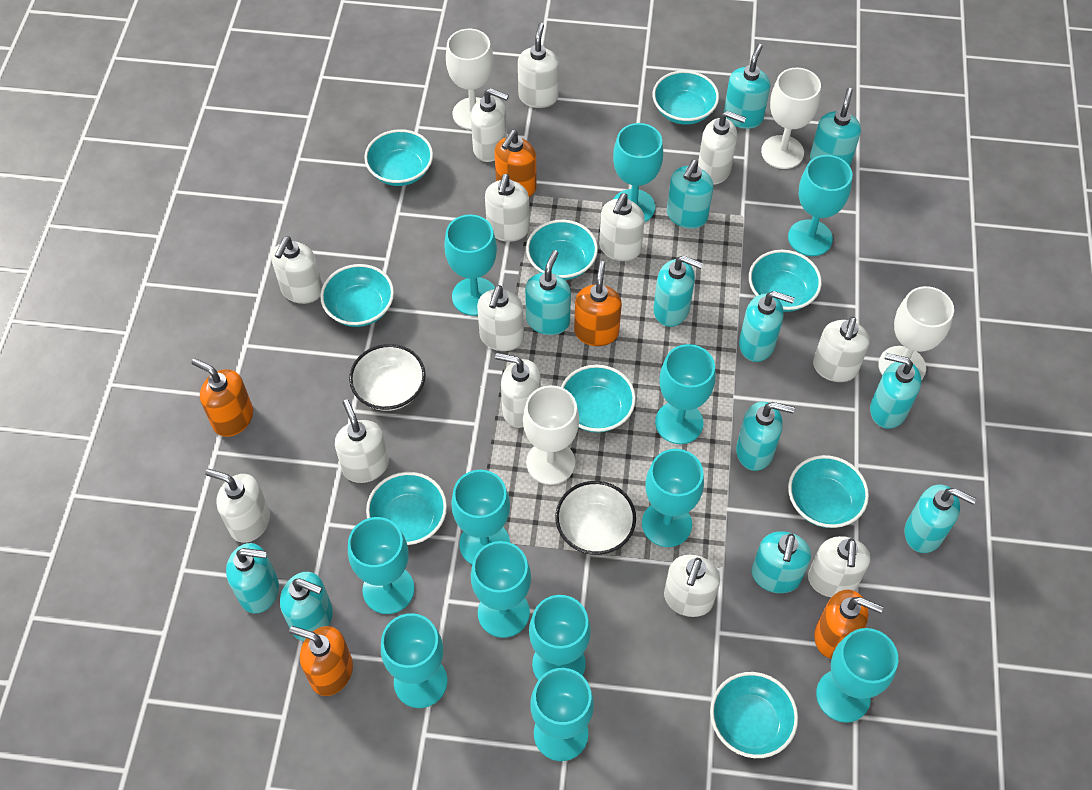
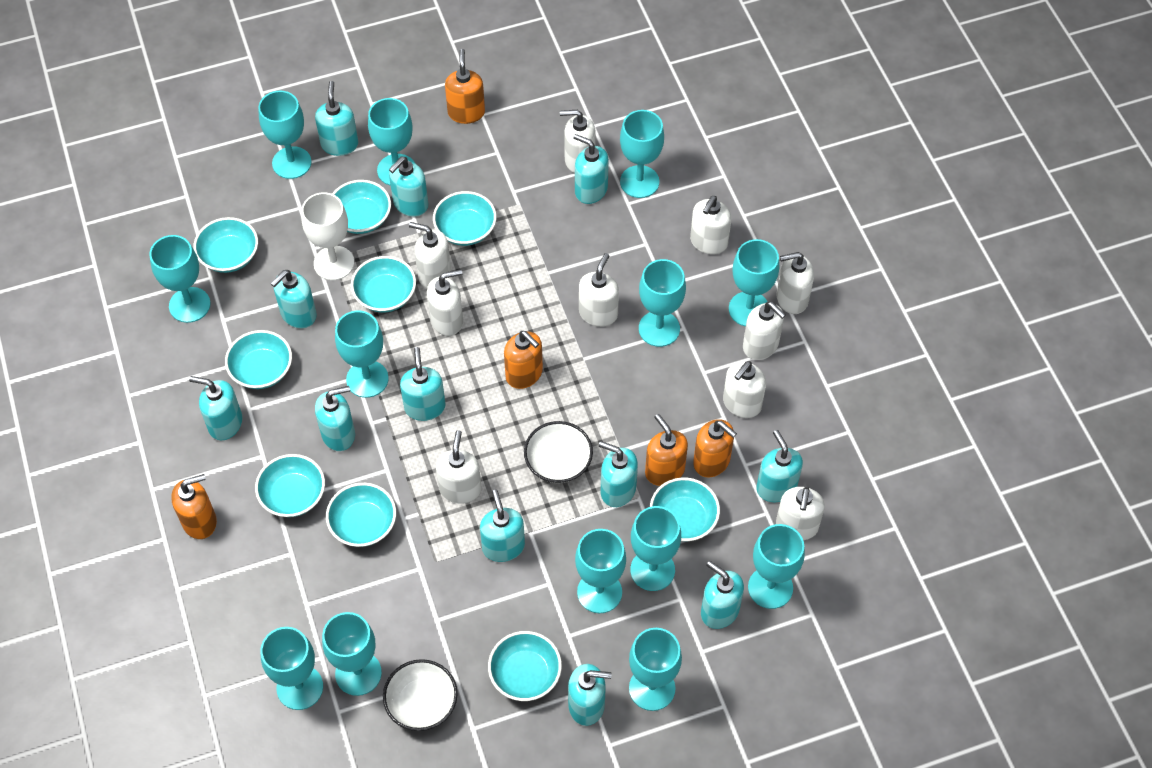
turquoise goblet: [348,517,414,614] [381,613,447,708] [444,214,497,316] [451,470,510,564] [471,541,531,638] [529,595,591,680] [530,668,594,761] [613,123,663,222] [642,449,704,547] [655,344,716,444] [788,155,852,256] [816,628,898,723] = 12 -> [149,235,210,323] [258,91,312,179] [260,627,323,710] [322,612,382,696] [335,311,389,398] [368,98,415,186] [575,529,626,613] [620,110,664,198] [629,628,682,711] [630,506,681,591] [639,259,686,347] [729,239,779,326] [748,524,805,609] = 13
white goblet: [446,29,493,130] [523,385,579,485] [761,68,821,169] [878,286,954,380] = 4 -> [302,192,354,280] = 1
white soap dispenser: [205,469,270,543] [271,237,323,304] [335,399,389,483] [471,88,509,162] [477,285,524,351] [485,174,529,242] [495,353,541,428] [518,23,559,108] [599,193,645,261] [664,555,720,617] [698,111,746,185] [808,536,870,597] [813,317,870,382] = 13 -> [409,222,451,288] [427,269,463,336] [436,430,481,504] [560,110,596,173] [579,253,619,327] [690,196,731,255] [723,361,766,418] [743,302,786,360] [776,252,814,314] [776,487,825,541] = 10

